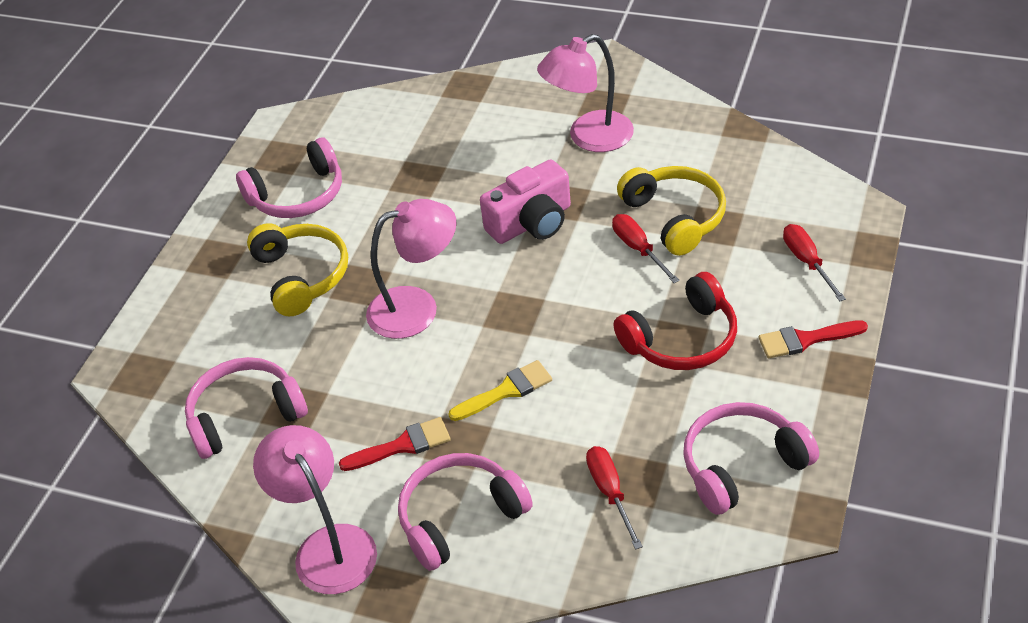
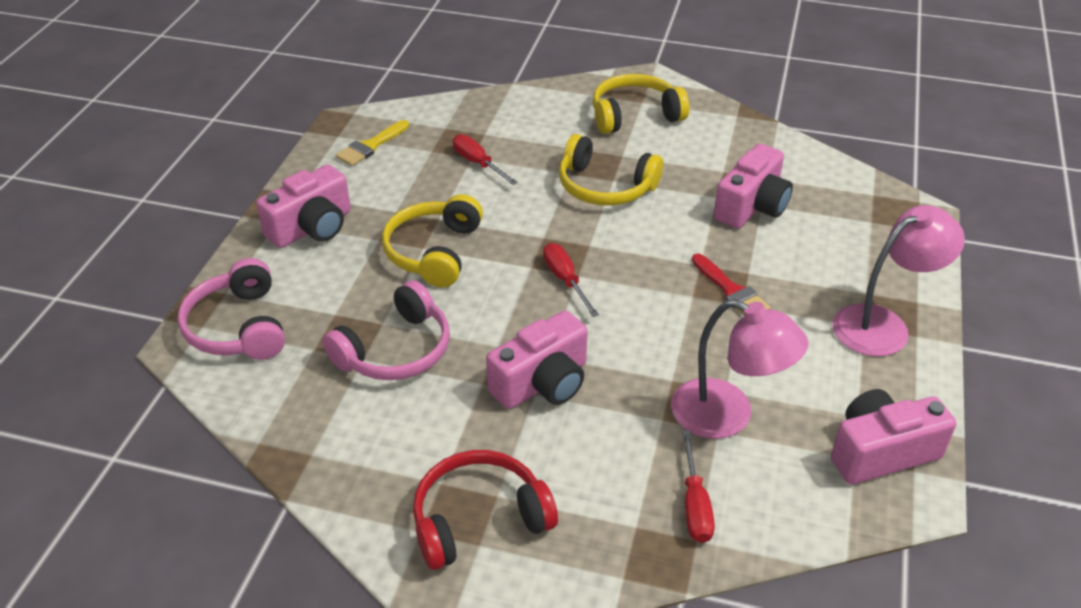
pink camera: [480,159,571,244] = 1 -> [256,165,351,248] [486,310,588,409] [714,144,793,229] [831,389,956,484] = 4
pink headphones: [185,357,308,459] [236,137,342,218] [398,453,533,571] [683,402,819,515] = 4 -> [177,258,285,360] [322,280,450,380] = 2
pink lamp: [253,425,377,594] [366,199,456,339] [537,34,634,152] = 3 -> [671,299,808,439] [833,205,965,357] = 2
red brush: [339,417,451,471] [759,320,868,358] = 2 -> [692,254,771,316] = 1
yellow headphones: [247,223,348,316] [617,166,726,256] = 2 -> [382,194,483,287] [559,134,663,206] [593,74,689,134] = 3

